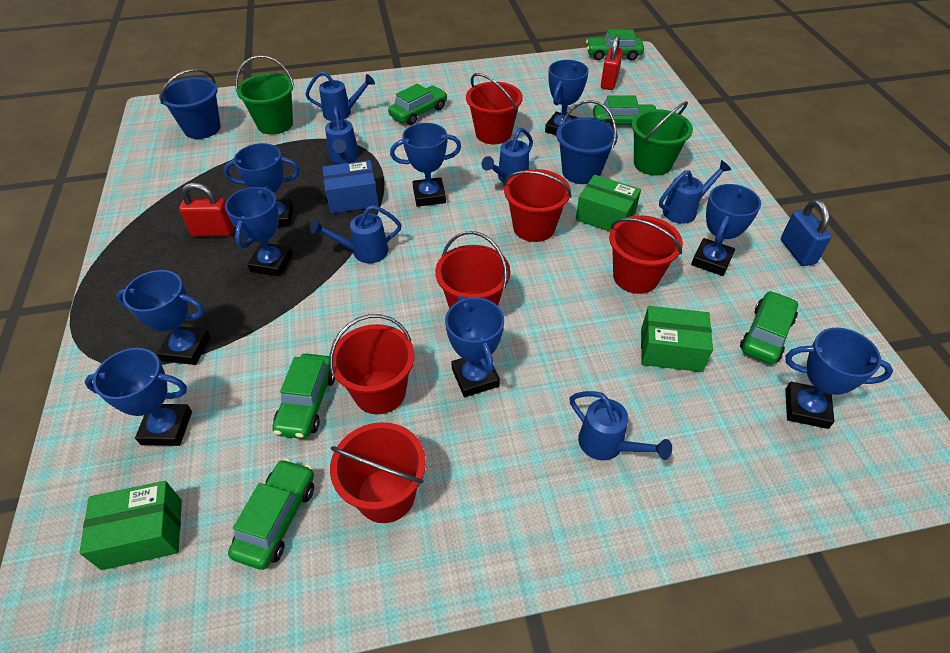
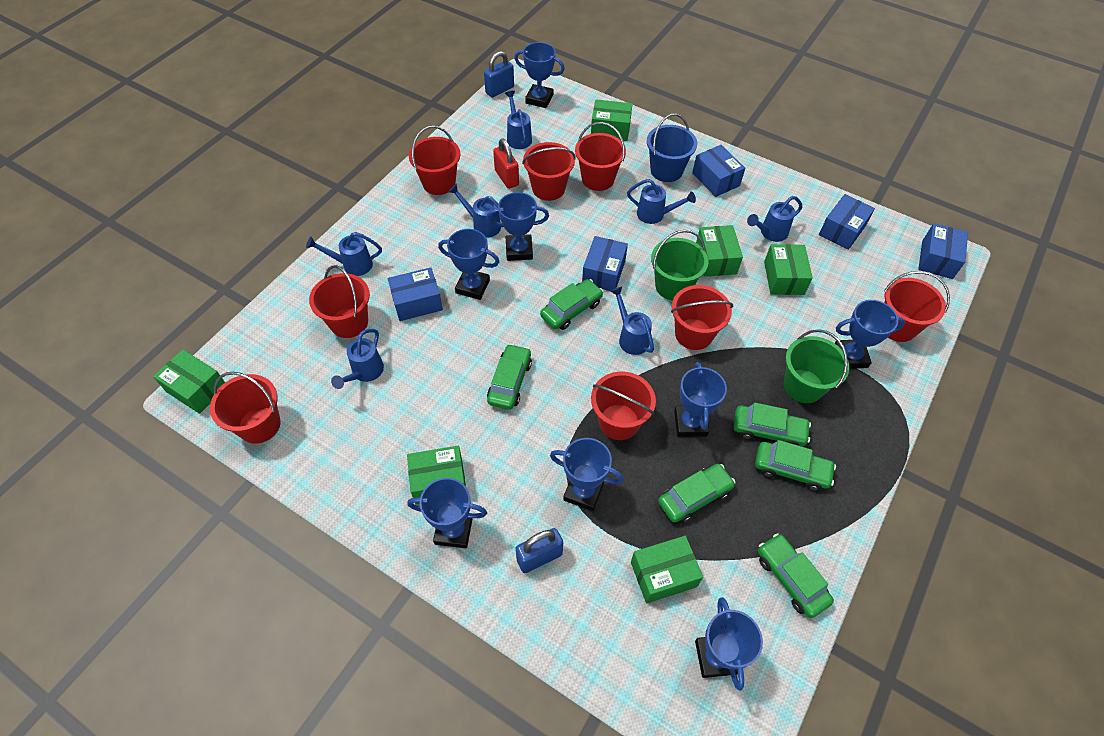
blue box: [322,160,379,214] = 1 -> [388,267,443,321] [582,236,628,291] [692,145,745,197] [819,194,875,250] [918,223,968,279] = 5
blue bucket: [159,69,221,139] [556,100,618,184] = 2 -> [647,114,697,182] = 1
blue padlock: [781,199,832,266] = 1 -> [484,51,514,98] [516,528,563,573] = 2
blue trophy: [84,348,192,446] [116,270,210,365] [224,143,300,227] [225,187,293,277] [390,123,461,207] [445,296,504,397] [545,60,589,135] [691,184,761,276] [785,328,893,429] = 9 -> [407,478,487,548] [438,229,499,300] [487,192,549,261] [514,42,565,108] [550,438,624,511] [674,362,727,437] [695,597,763,691] [835,300,905,369] = 8
blue watering can: [305,71,375,121] [311,205,401,263] [325,107,359,164] [481,128,533,183] [569,391,672,460] [659,160,732,224] = 6 -> [306,232,382,276] [331,329,384,389] [448,184,504,238] [505,91,532,149] [610,287,654,355] [627,179,696,224] [747,196,802,242] = 7
green box: [79,481,182,570] [576,175,641,232] [641,306,713,372] = 3 -> [153,349,225,414] [407,446,466,504] [591,99,633,141] [631,536,703,603] [696,225,743,277] [764,244,813,295] = 6
red bucket: [329,314,415,414] [330,422,426,523] [435,231,510,308] [466,73,523,144] [504,169,572,242] [609,215,683,294] = 6 -> [210,372,281,444] [309,265,370,338] [409,126,461,195] [522,142,576,201] [575,122,626,191] [591,372,656,440] [671,285,733,350] [884,271,950,342] = 8
red padlock: [179,183,234,236] [601,35,623,90] = 2 -> [493,139,519,189] = 1

